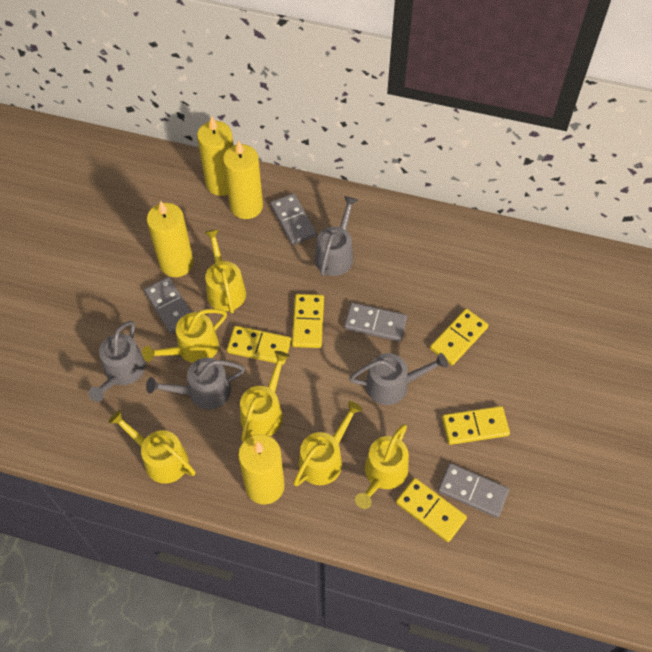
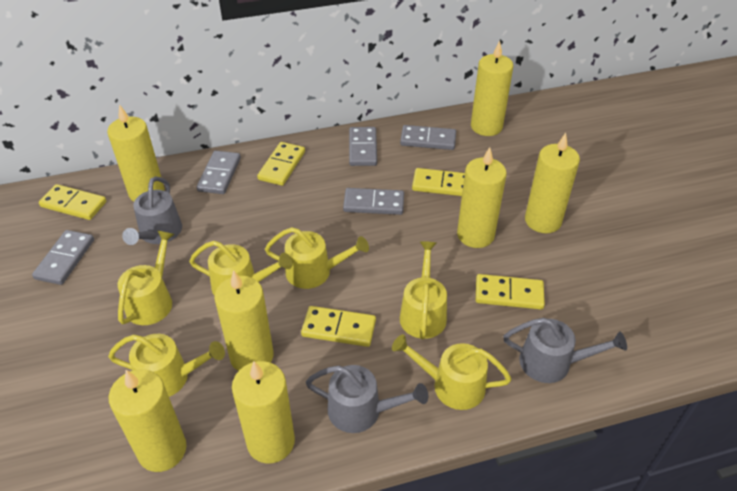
grey domino: [144,277,192,334] [270,193,317,245] [344,303,407,342] [438,463,509,518] = 4 -> [32,230,94,285] [197,151,241,194] [343,188,404,215] [349,127,377,166] [400,125,456,150] = 5
grey watering can: [88,321,146,402] [146,358,245,410] [315,196,357,276] [349,353,448,405] = 4 -> [122,177,182,245] [306,365,428,433] [503,318,627,383] = 3
yellow candle: [147,201,194,277] [197,116,234,196] [223,140,263,219] [238,434,285,505] = 4 -> [107,104,165,202] [109,369,187,472] [214,270,273,371] [232,361,295,463] [457,147,507,248] [471,41,513,136] [525,133,580,233] = 7

